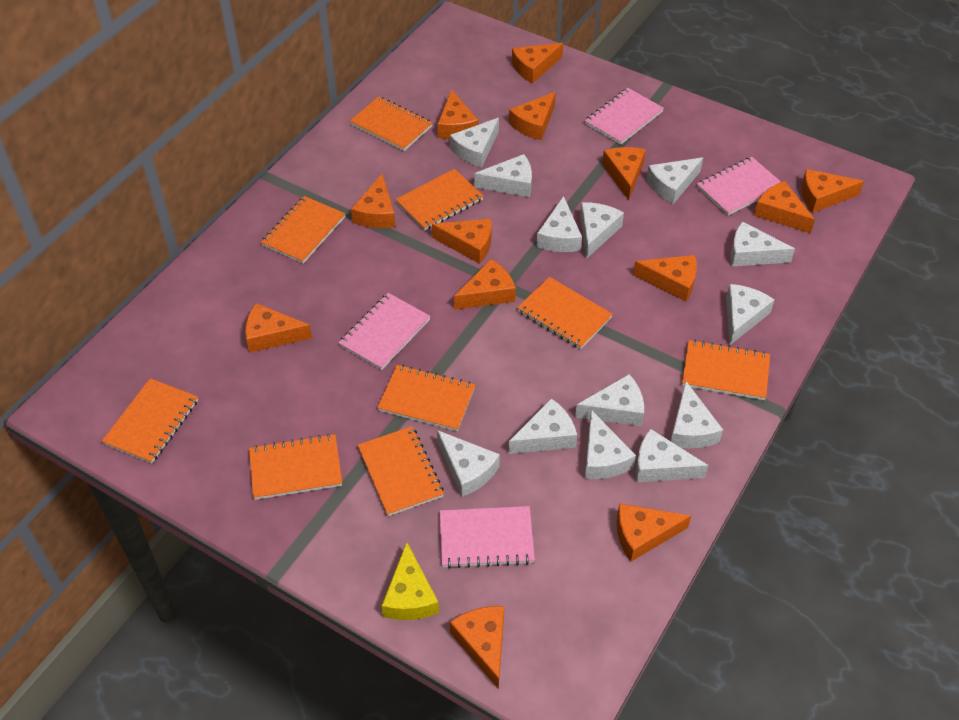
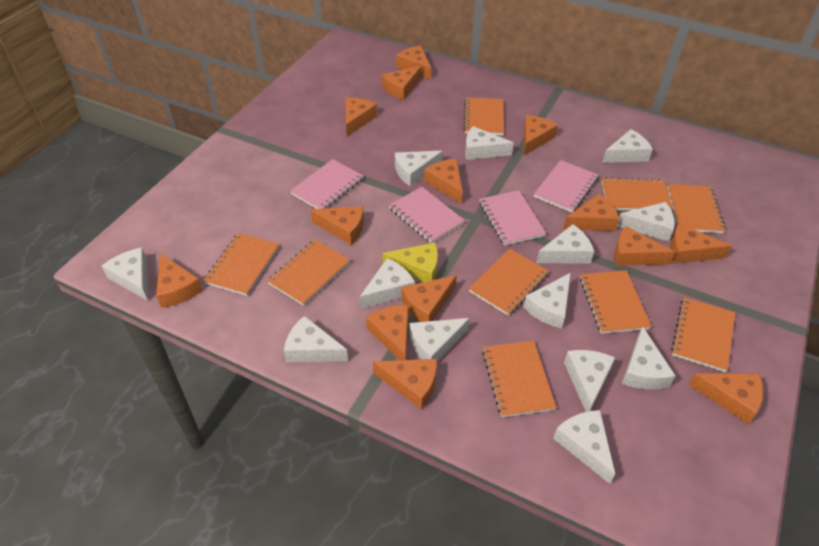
orange cheese: [245,303,312,353] [351,173,395,228] [432,219,492,264] [438,89,479,139] [450,606,504,689] [454,259,516,310] [509,92,556,140] [512,43,563,84] [602,147,646,200] [617,503,691,562] [633,255,697,302] [754,181,815,233] [801,169,864,213] = 13 -> [156,253,203,308] [311,206,364,245] [345,98,377,137] [366,305,408,360] [373,359,437,409] [382,66,421,100] [396,46,431,79] [402,275,457,322] [424,159,463,204] [524,115,558,155] [563,194,619,231] [614,226,675,266] [670,223,731,264] [689,373,763,424] = 14

